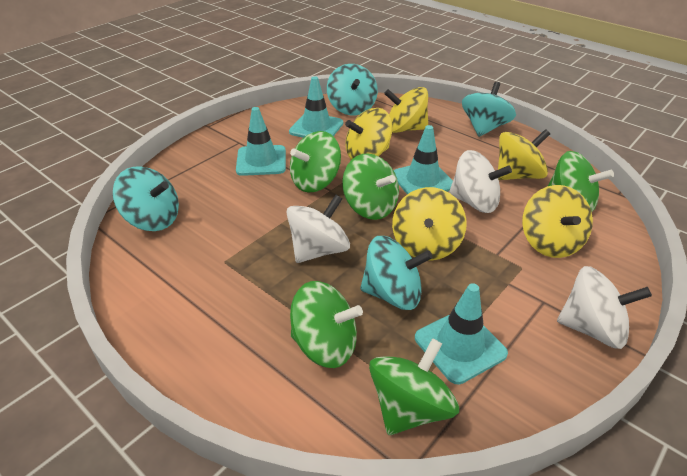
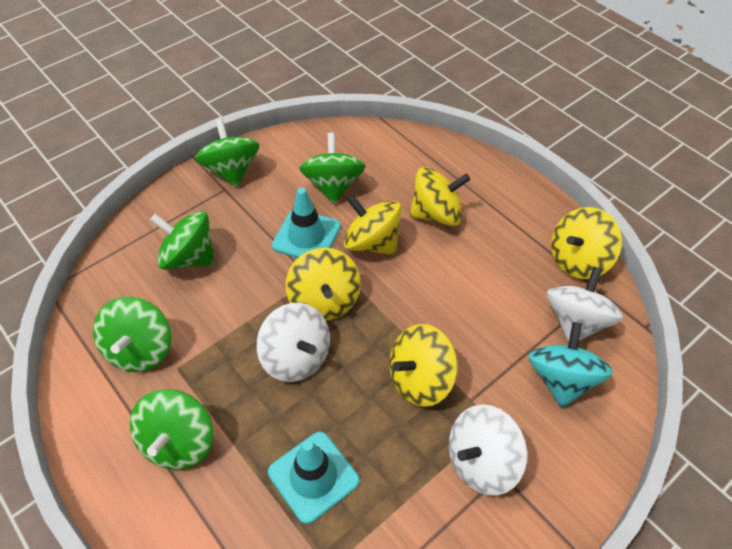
turquoise spinning top: [113,166,179,231] [327,64,378,115] [360,236,433,310] [462,82,516,137] = 4 -> [528,322,613,408] = 1
turquoise traffic cone: [236,107,286,176] [289,77,343,138] [393,125,453,194] [415,283,508,384] = 4 -> [268,432,360,524] [272,188,341,258] = 2

